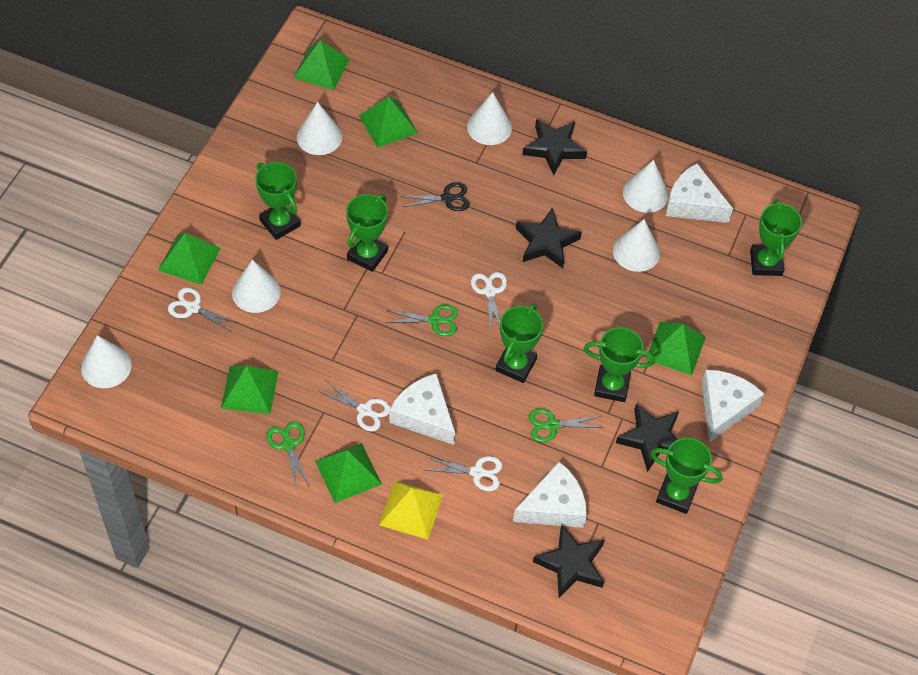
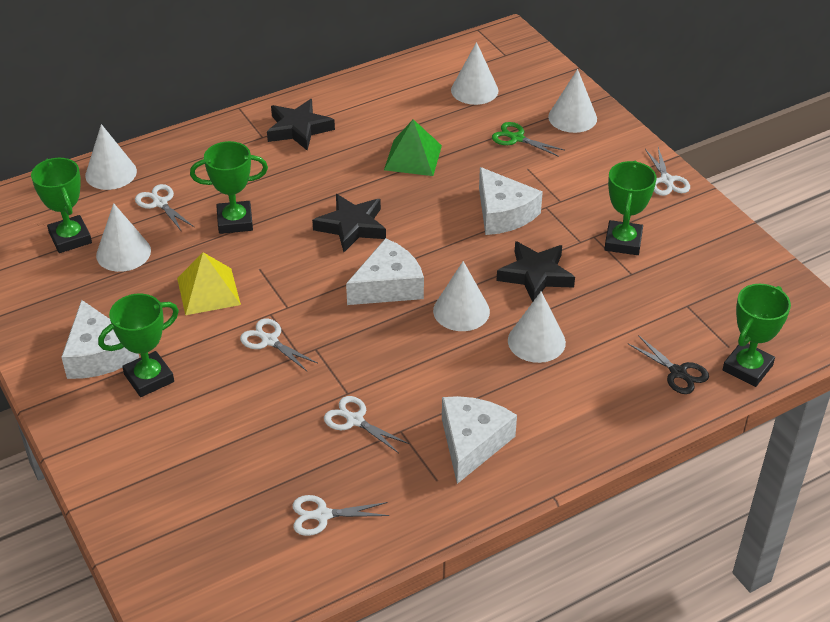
black star: [516,208,582,268] [522,119,587,175] [533,525,605,598] [616,404,679,472] = 4 -> [267,99,335,151] [312,194,386,252] [496,241,575,302] = 3
green pyramid: [158,233,221,285] [221,366,279,414] [293,40,350,90] [315,443,382,503] [359,97,418,148] [646,321,706,375] = 6 -> [384,119,442,176] = 1
green scissors: [266,421,310,487] [386,305,458,336] [529,408,601,442] = 3 -> [492,122,564,157] = 1
green trophy: [255,162,301,240] [346,194,388,272] [496,304,543,383] [584,327,655,402] [651,438,722,514] [750,199,802,276] = 6 -> [31,158,92,253] [98,294,179,397] [190,141,268,234] [604,160,656,255] [723,284,791,387] = 5
white scissors: [168,287,239,332] [318,381,390,432] [425,456,502,491] [471,272,507,329] = 4 -> [135,184,194,232] [240,319,317,371] [292,495,389,536] [324,396,409,453] [645,147,690,196] = 5

